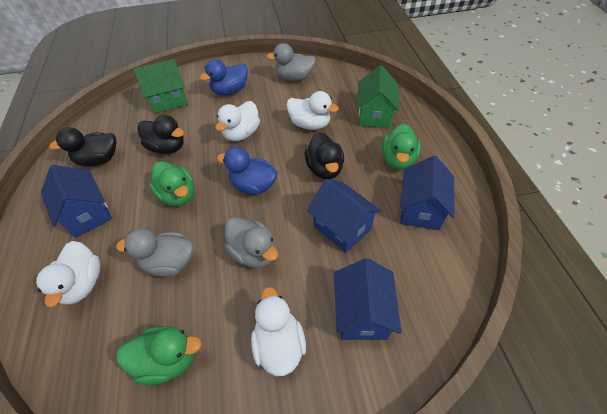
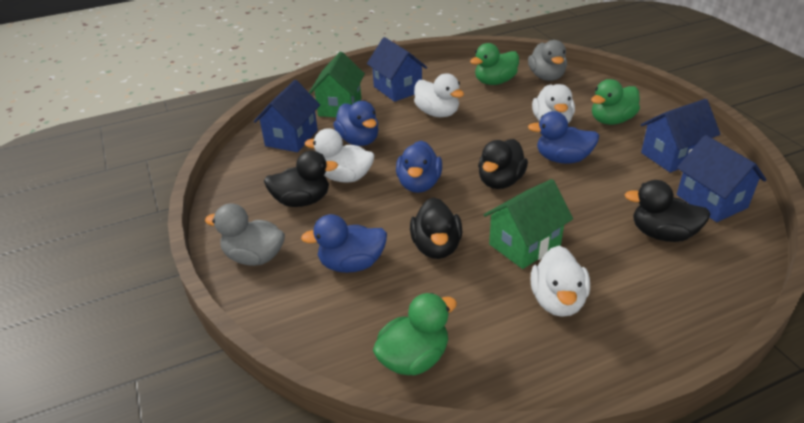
black duck: [49,127,117,167] [137,115,184,154] [304,132,344,179] = 3 -> [264,151,338,207] [410,197,462,259] [478,139,528,189] [625,180,710,242] = 4
blue duck: [200,59,248,95] [217,147,278,195] = 2 -> [301,214,387,273] [333,101,379,146] [396,141,442,193] [528,111,599,164] = 4
grey duck: [116,228,194,277] [224,217,278,268] [266,43,316,81] = 3 -> [205,203,285,266] [528,40,567,81] = 2

